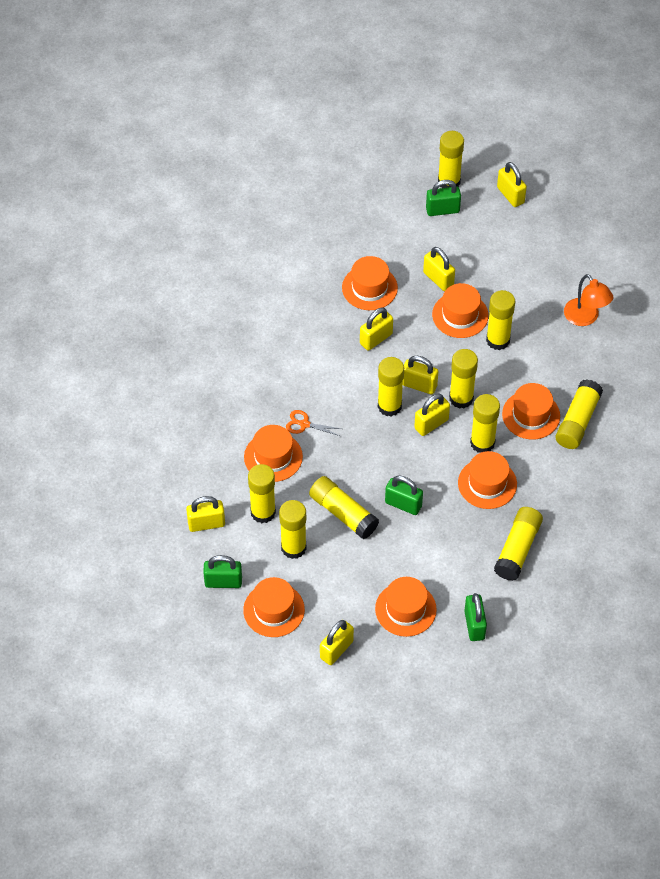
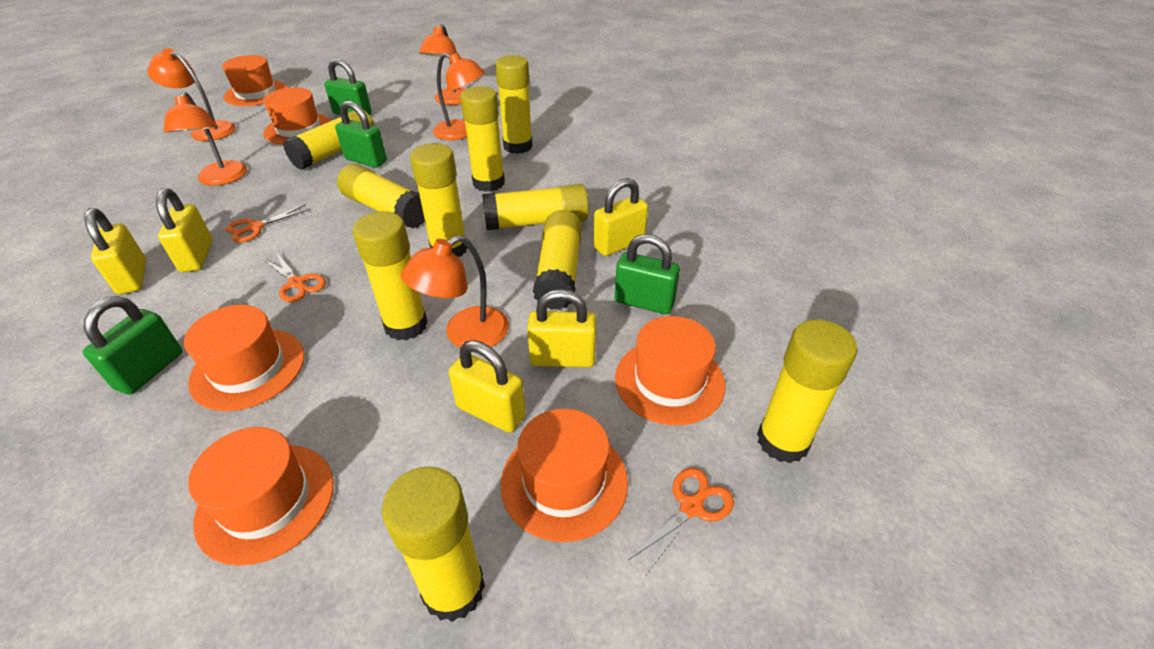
orange hat: [243,577,305,637] [244,425,303,482] [342,256,398,310] [375,577,437,637] [432,283,488,338] [458,451,517,509] [502,383,560,439] = 7 -> [184,305,305,411] [188,427,334,566] [222,55,287,106] [263,87,332,145] [501,409,628,542] [615,316,726,425] = 6
orange lamp: [564,274,613,326] = 1 -> [147,48,236,141] [163,92,247,186] [401,235,509,347] [419,24,465,105] [433,52,485,140] = 5
orange scissors: [286,410,341,436] = 1 -> [225,204,310,242] [263,252,326,303] [628,468,734,575] = 3
yellow padlock: [186,496,225,532] [320,620,354,665] [360,308,393,351] [403,356,438,394] [414,394,450,436] [423,247,455,291] [497,162,527,207] = 7 -> [84,208,146,295] [156,188,213,272] [449,340,526,433] [527,289,596,367] [593,178,648,256] = 5

